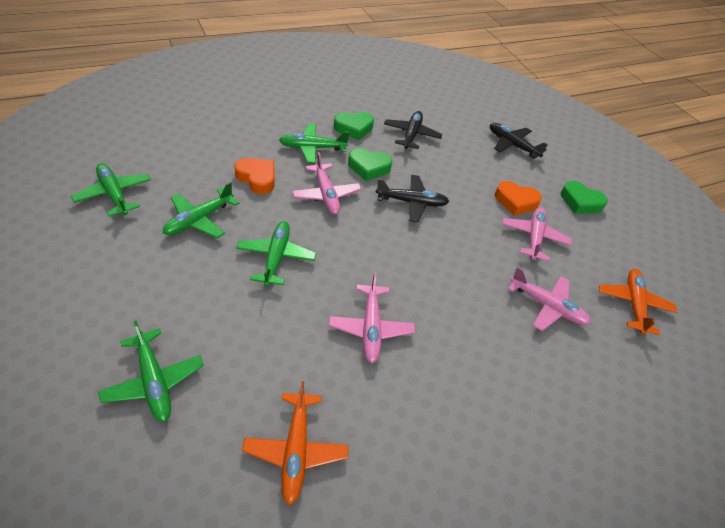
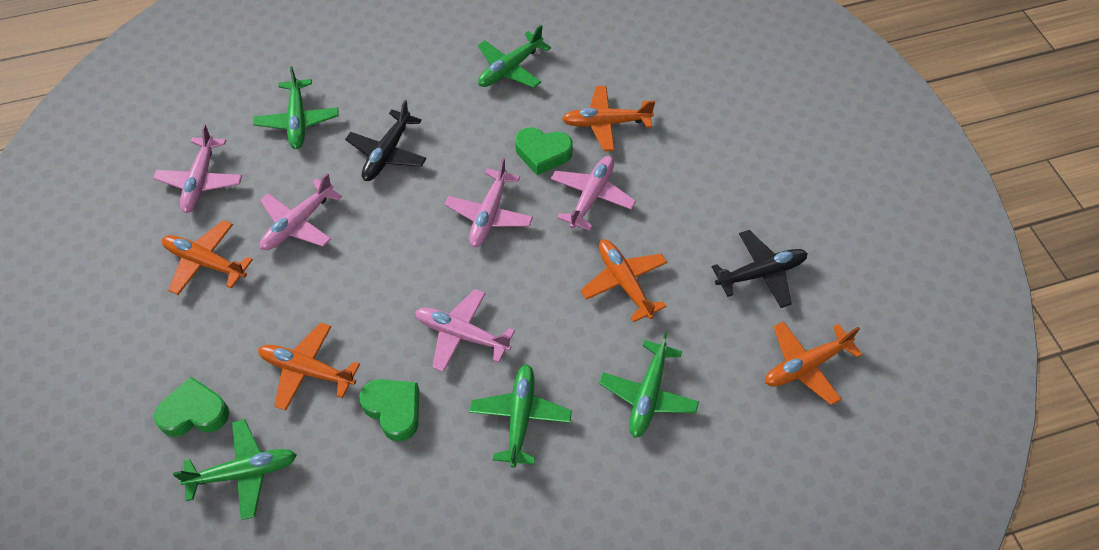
black plane: [375,175,449,222] [384,111,442,149] [490,123,548,159] = 3 -> [345,100,427,181] [712,230,808,308] = 2
orange heart: [234,158,274,194] [495,181,542,216] = 2 -> none = 0
orange plane: [242,381,349,506] [599,269,677,335] = 2 -> [162,220,253,295] [258,322,360,411] [562,86,655,151] [580,240,667,322] [765,321,862,405] = 5
pink plane: [292,152,361,215] [329,273,415,363] [502,207,572,261] [508,267,591,331] = 4 -> [153,124,242,213] [260,173,342,250] [415,289,515,372] [444,158,533,247] [551,156,636,231] = 5

